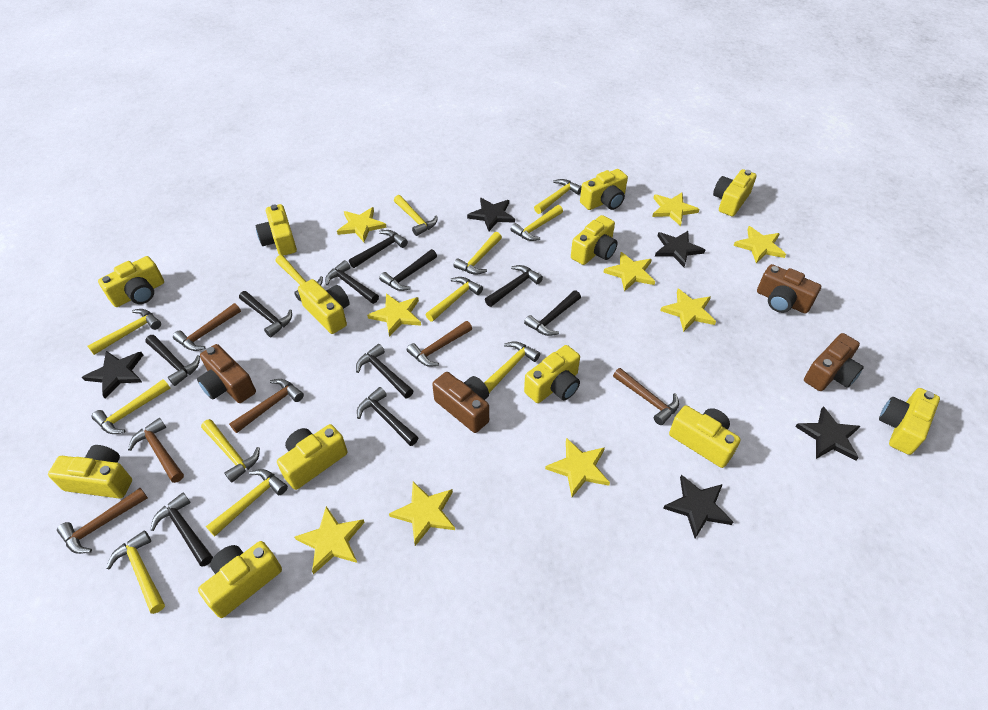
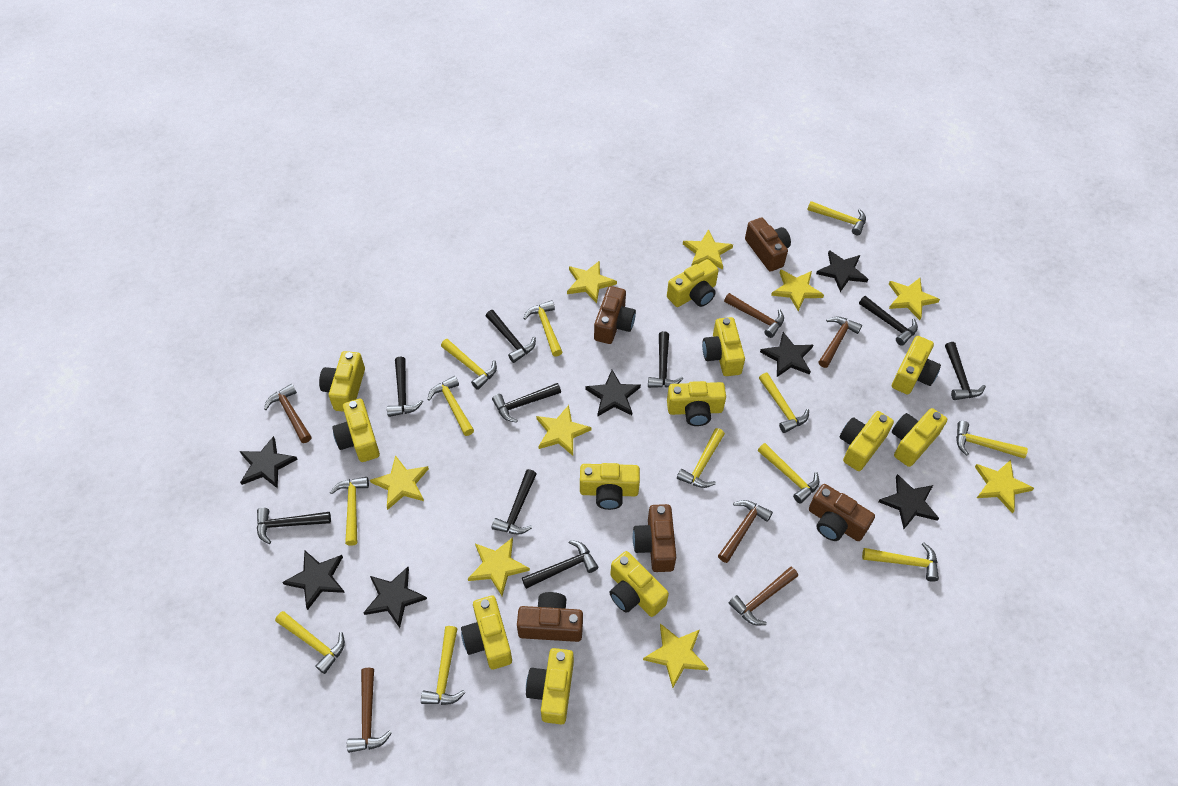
black hammer: [145,335,200,386] [150,493,213,567] [239,291,292,337] [325,260,379,304] [349,230,408,268] [356,344,414,398] [357,387,419,446] [379,249,437,291] [485,265,543,307] [524,290,581,336] = 10 -> [257,507,331,544] [387,357,423,417] [486,310,536,363] [492,383,561,423] [492,469,537,535] [522,540,598,589] [648,331,683,388] [859,296,918,346] [945,342,986,400] = 9
black star: [82,351,143,399] [467,198,515,231] [655,231,705,267] [663,475,733,538] [795,406,860,460] = 5 -> [239,436,298,489] [282,551,345,610] [363,567,427,628] [585,370,641,416] [760,332,813,377] [816,250,868,292] [878,474,939,529] = 7
brown camera: [197,344,256,403] [432,372,489,433] [757,264,821,314] [804,333,864,391] = 4 -> [517,592,583,642] [594,286,636,344] [633,504,676,572] [745,217,791,272] [809,484,875,541] = 5

